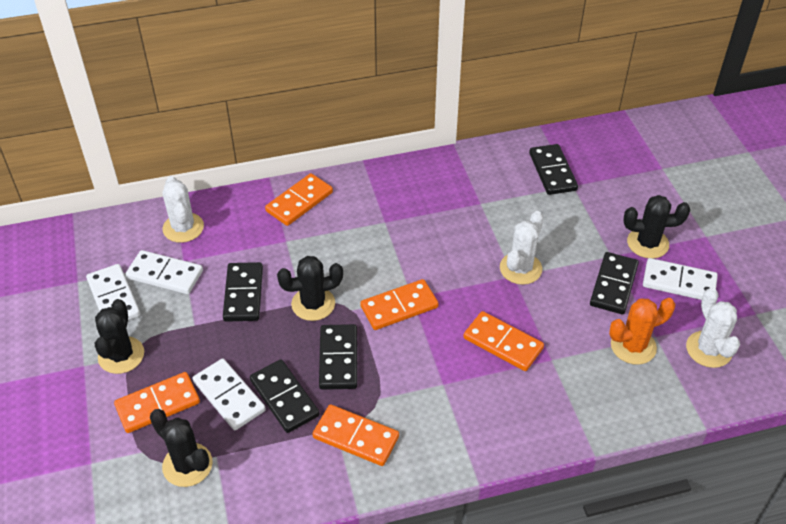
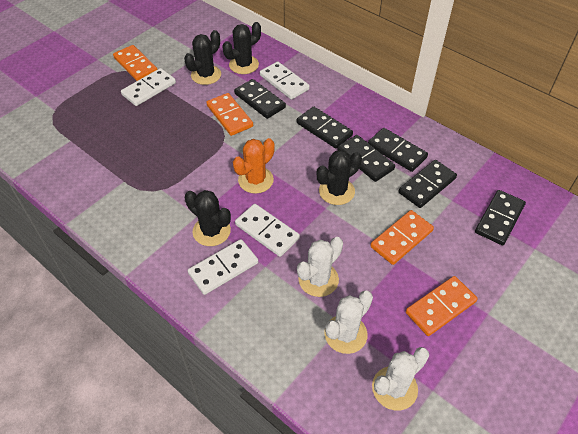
black domino: [223,262,263,322] [250,360,320,433] [319,324,357,390] [529,144,578,195] [590,252,639,314] = 5 -> [234,79,286,119] [297,107,353,148] [337,135,395,182] [368,128,428,172] [399,160,457,208] [475,190,526,245] = 6
orange domino: [114,372,200,433] [265,173,333,226] [312,404,399,466] [360,279,439,330] [463,311,544,371] = 5 -> [113,45,158,81] [206,93,253,136] [370,210,434,265] [406,276,478,336] = 4

